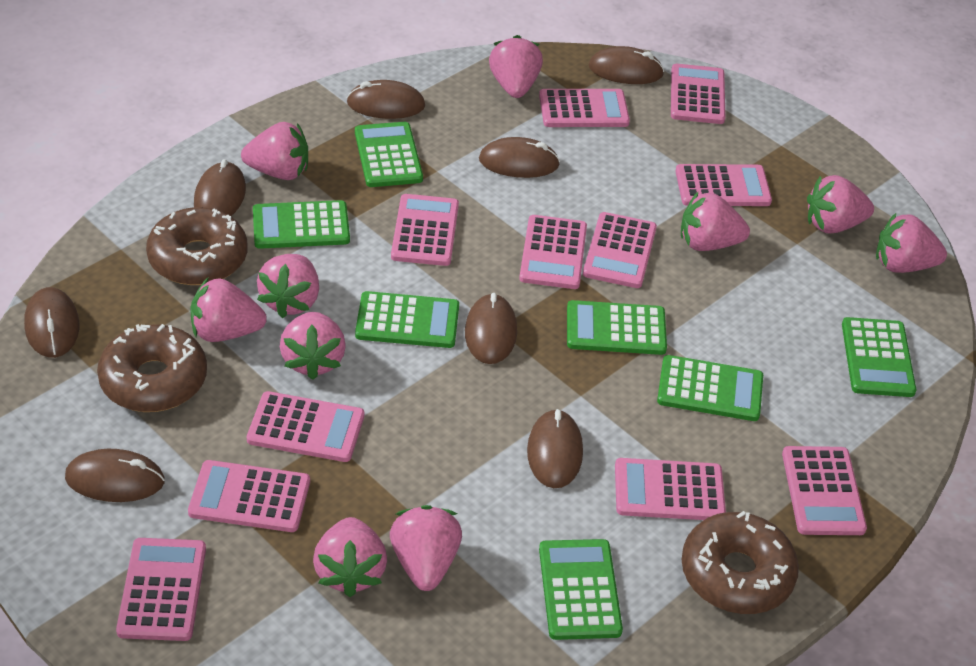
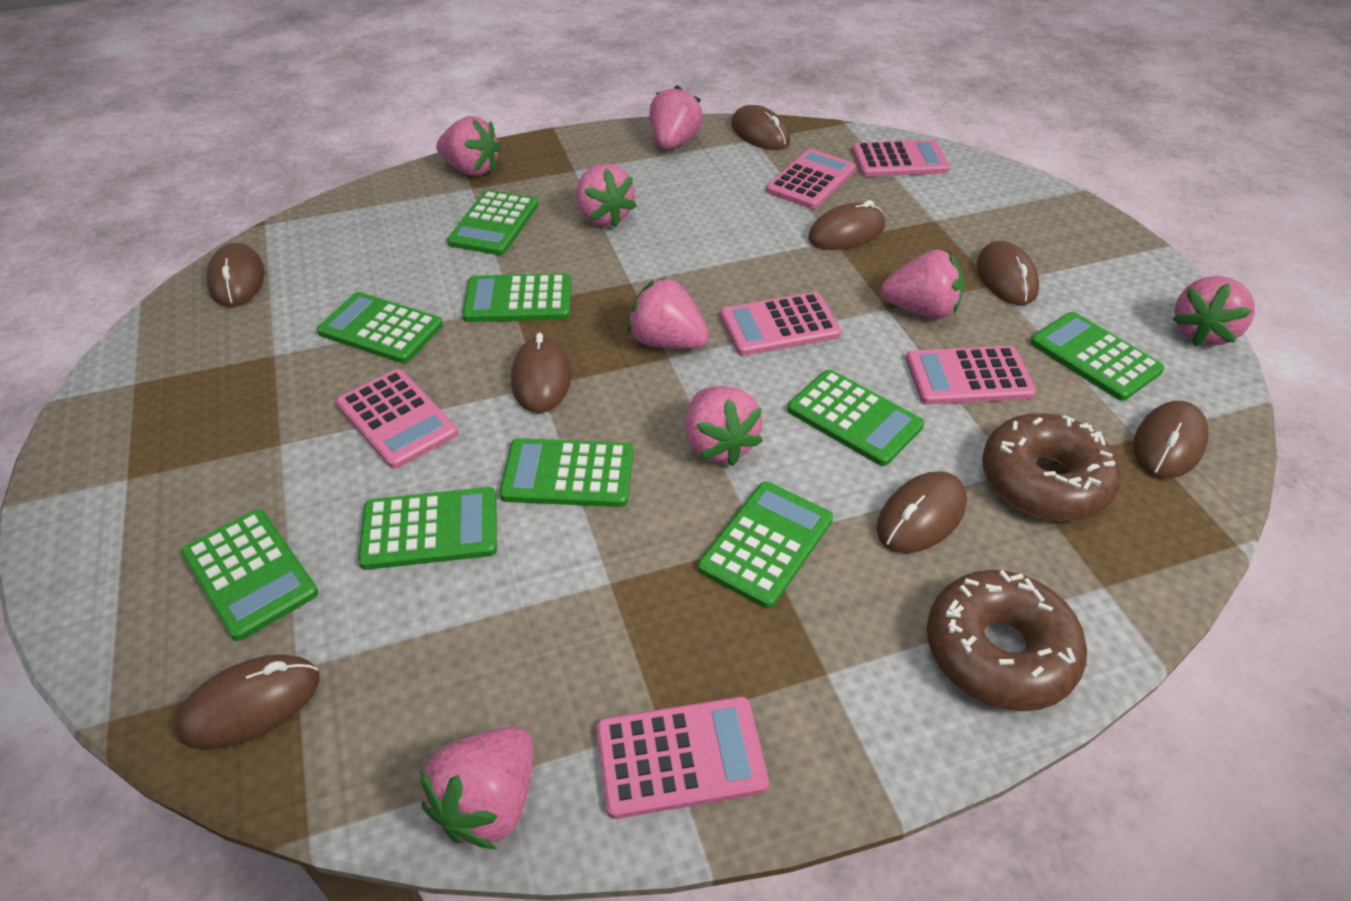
brown donut: [97,324,207,412] [146,207,247,285] [682,511,799,614] = 3 -> [927,570,1087,711] [982,413,1121,521] = 2
green calculator: [253,200,350,249] [355,122,423,187] [355,291,459,348] [539,539,623,640] [567,300,667,355] [657,355,763,421] [842,317,916,397] = 7 -> [181,509,318,641] [317,292,443,363] [358,487,497,570] [447,190,538,255] [462,273,572,322] [499,438,634,507] [698,482,833,608] [787,370,924,466] [1030,312,1165,401] = 9
pink calculator: [116,538,206,641] [188,460,310,532] [247,391,364,462] [391,194,459,266] [519,215,587,289] [539,89,630,127] [583,212,657,288] [615,458,726,520] [671,64,725,124] [675,164,772,206] [782,446,867,535] = 11 -> [336,369,458,469] [596,697,769,819] [720,292,841,356] [766,149,856,209] [852,140,950,177] [906,346,1036,405] = 6
pink strawberry: [190,278,267,342] [241,122,308,180] [257,254,319,318] [280,312,346,380] [313,517,387,597] [390,505,462,591] [489,35,543,98] [681,192,750,251] [807,175,874,233] [876,213,947,273] = 10 -> [420,727,533,850] [436,116,501,176] [576,164,637,228] [627,277,709,349] [649,85,703,149] [685,386,763,466] [881,250,964,319] [1172,276,1255,346] = 8

